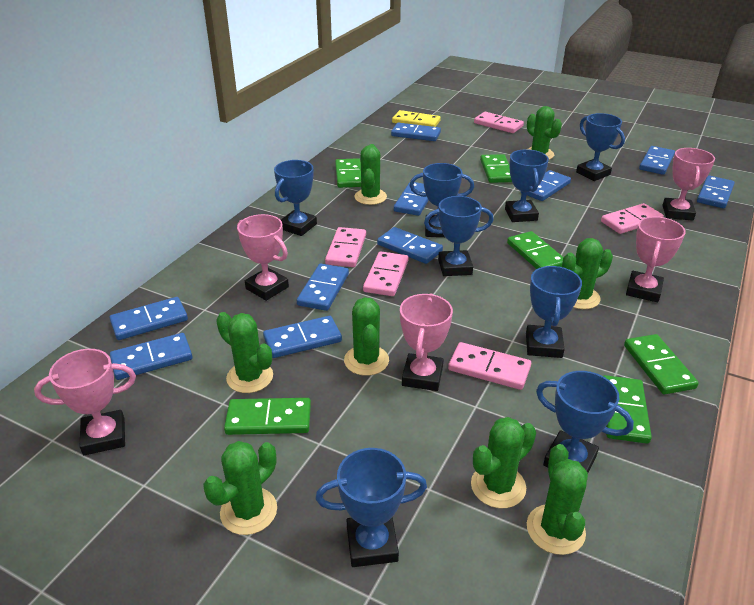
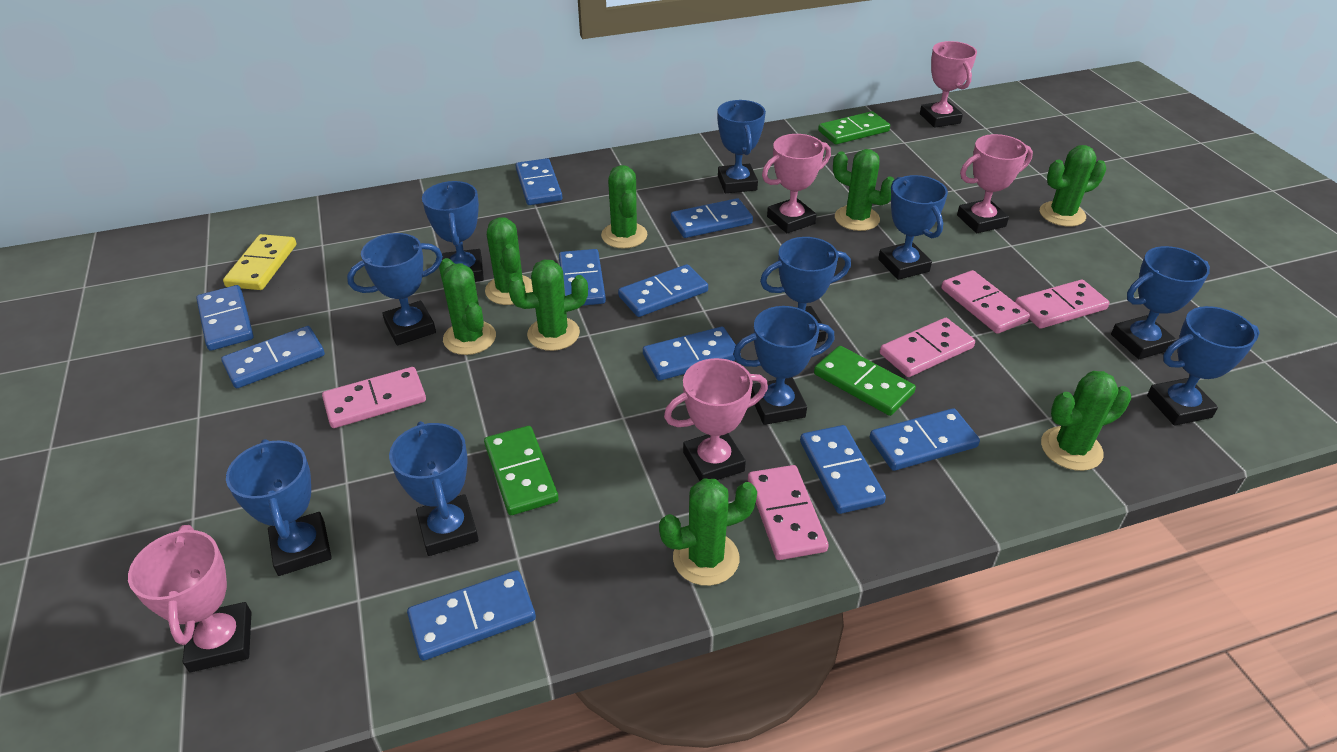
blue trophy: [274,160,317,236] [316,448,427,567] [409,163,474,237] [424,196,493,276] [505,149,549,222] [526,266,582,358] [536,371,634,473] [576,113,625,181] = 8 -> [226,439,332,576] [347,233,443,345] [389,421,479,556] [422,181,484,282] [717,100,766,193] [733,306,835,425] [760,237,851,342] [878,175,948,280] [1111,246,1210,359] [1147,306,1260,426] = 10
green domino: [224,398,311,435] [335,158,361,188] [480,154,512,183] [507,231,563,269] [604,375,652,444] [624,334,699,394] = 6 -> [484,426,558,515] [814,346,916,416] [818,111,890,144] = 3

